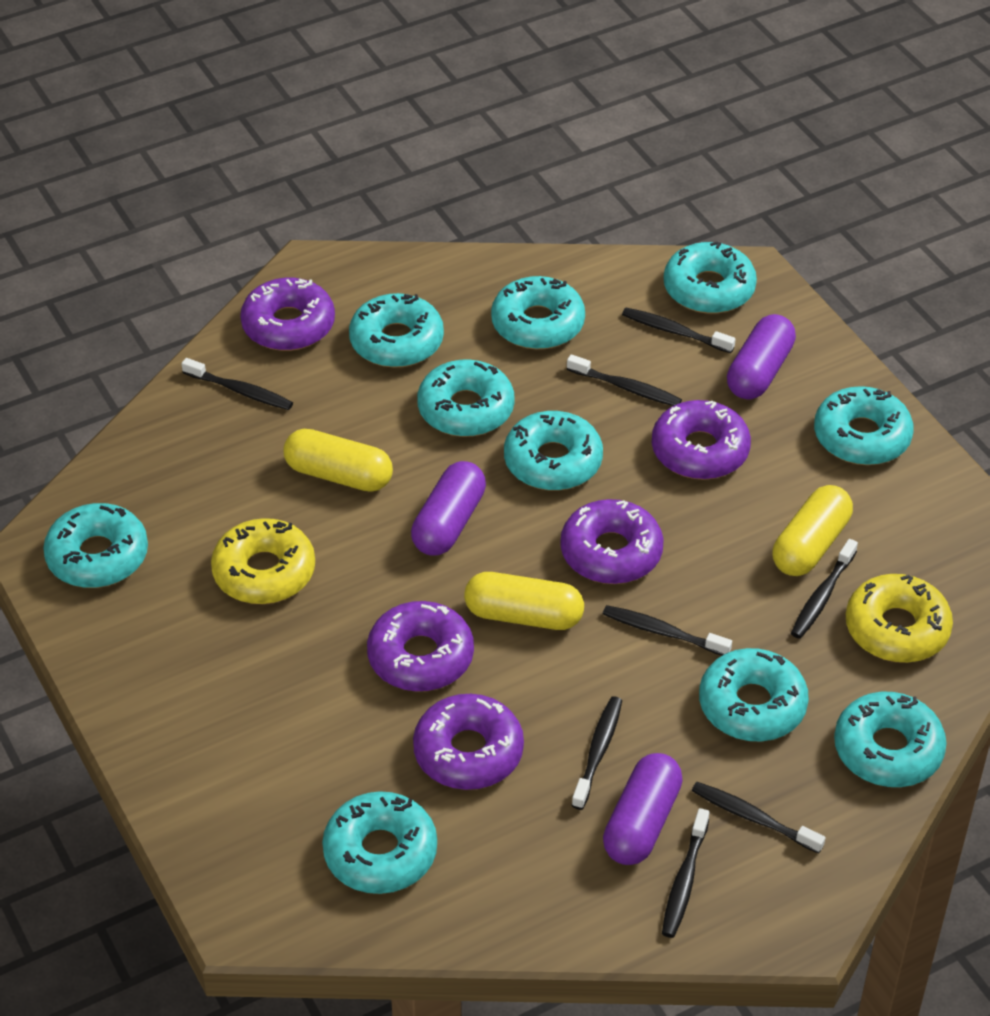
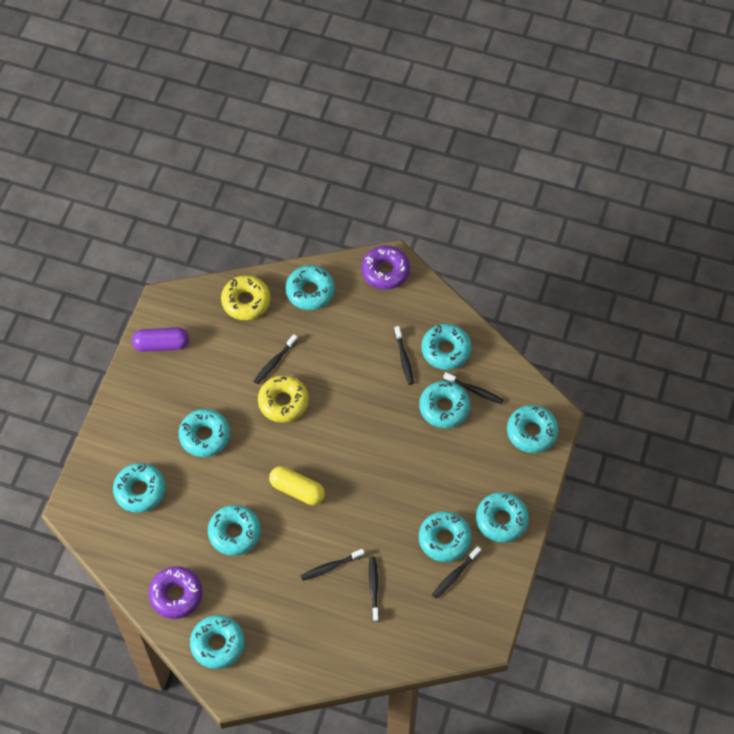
black toothbrush: [181,358,293,410] [567,355,682,406] [571,696,622,810] [603,605,732,655] [622,308,735,353] [662,808,709,938] [692,782,825,854] [791,539,858,639] = 8 -> [254,334,298,384] [301,549,365,581] [369,556,379,622] [394,326,414,385] [432,546,481,598] [443,372,503,404] = 6
purple capsule: [411,461,486,555] [603,753,683,865] [727,314,796,400] = 3 -> [132,328,189,352] = 1
purple donut: [240,278,335,351] [367,601,474,692] [413,694,524,790] [560,499,664,584] [652,400,751,480] = 5 -> [148,566,203,619] [361,245,410,290] = 2
yellow capsule: [283,429,393,492] [464,572,584,630] [772,485,853,576] = 3 -> [269,466,325,505] = 1

